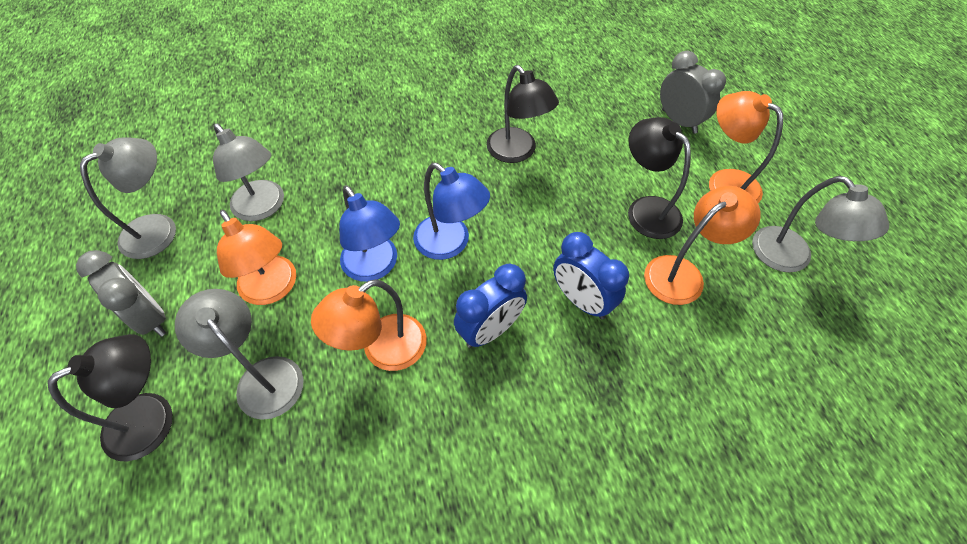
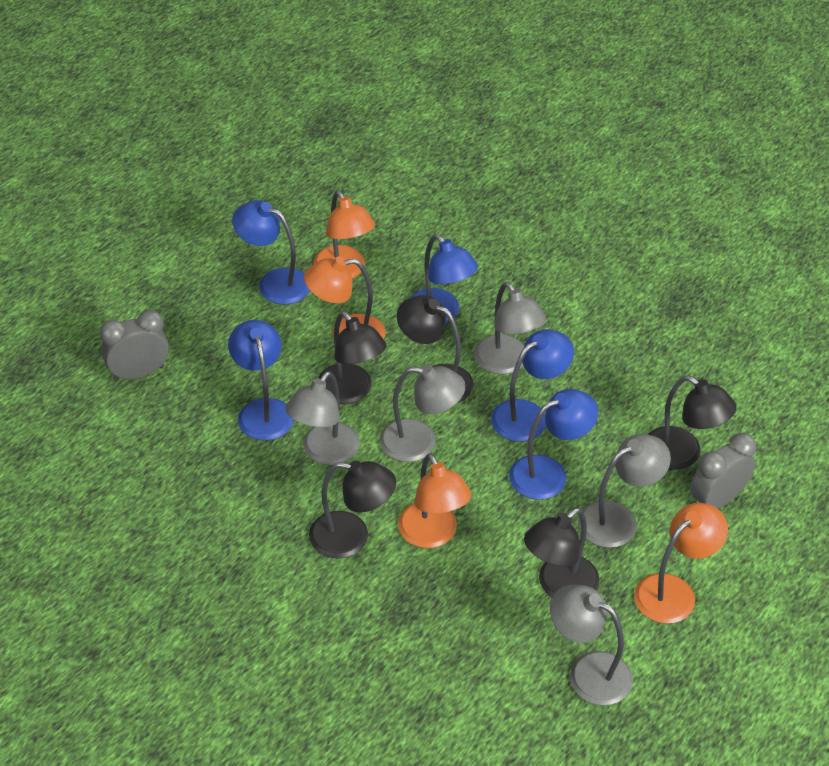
black lamp: [47,334,173,461] [487,65,559,163] [628,117,691,239] = 3 -> [309,461,396,559] [318,311,386,404] [397,295,474,403] [524,508,599,597] [648,376,737,470] = 5
blue clock: [454,264,527,348] [553,232,629,319] = 2 -> none = 0
blue lamp: [339,185,400,282] [413,163,490,260] = 2 -> [228,320,294,441] [232,200,310,305] [410,234,478,323] [491,329,574,442] [509,389,598,500] = 5
grey lamp: [80,137,176,259] [175,289,304,420] [213,124,284,221] [752,176,889,272] = 4 -> [285,371,360,465] [379,365,466,462] [474,282,546,374] [550,585,633,705] [578,434,671,548] = 5

